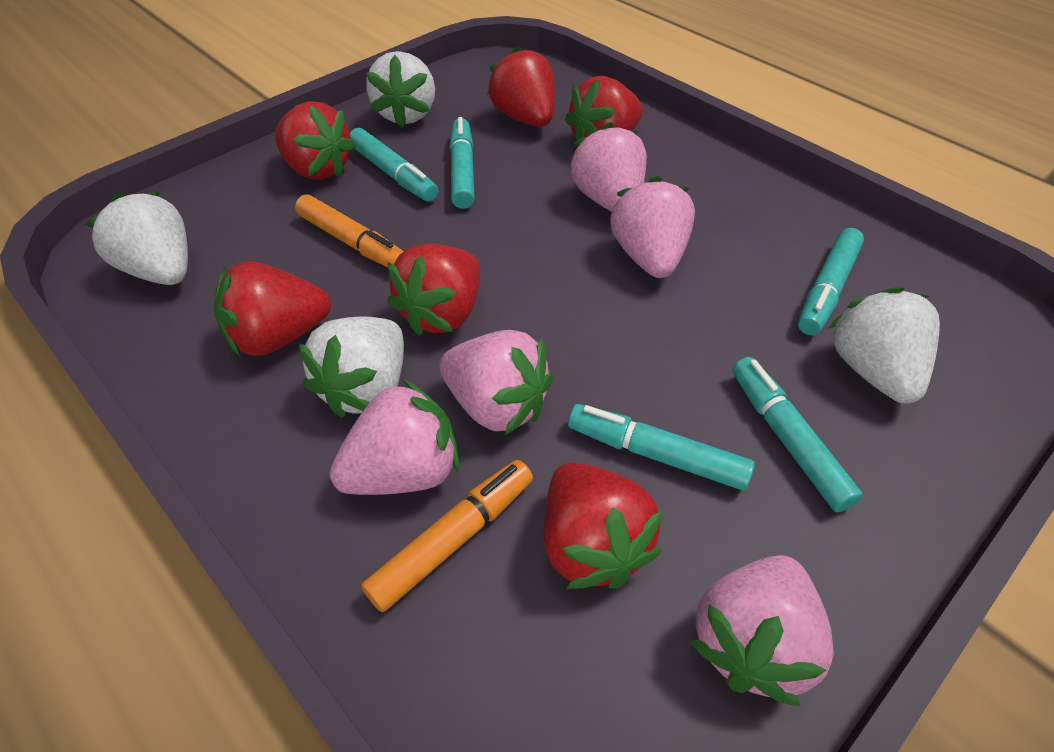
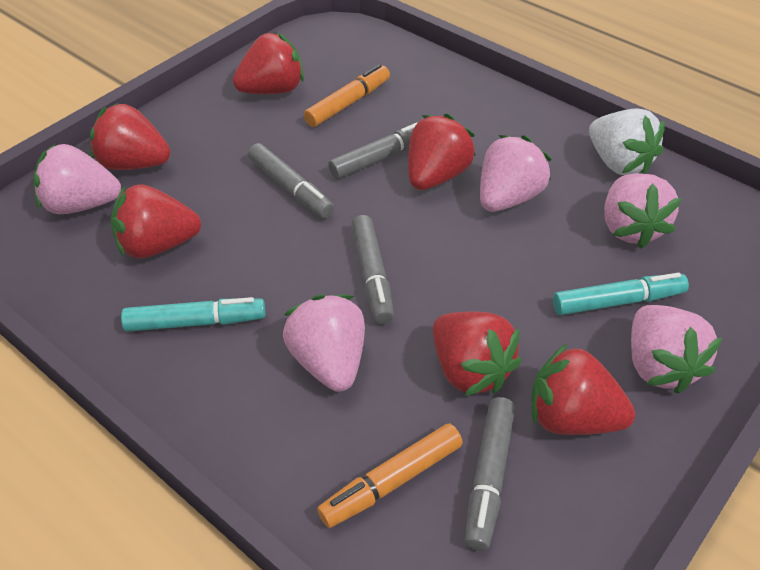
grey marker: none = 0 -> [248,143,334,218] [328,122,418,179] [351,215,394,324] [465,397,515,551] = 4
turquoise marker: [350,128,438,202] [450,117,475,209] [568,404,755,490] [732,357,863,512] [798,228,864,335] = 5 -> [121,297,265,332] [553,273,689,315] = 2
white strawberry: [86,191,188,285] [299,316,404,418] [366,51,435,128] [828,287,940,404] = 4 -> [589,109,665,175] = 1

